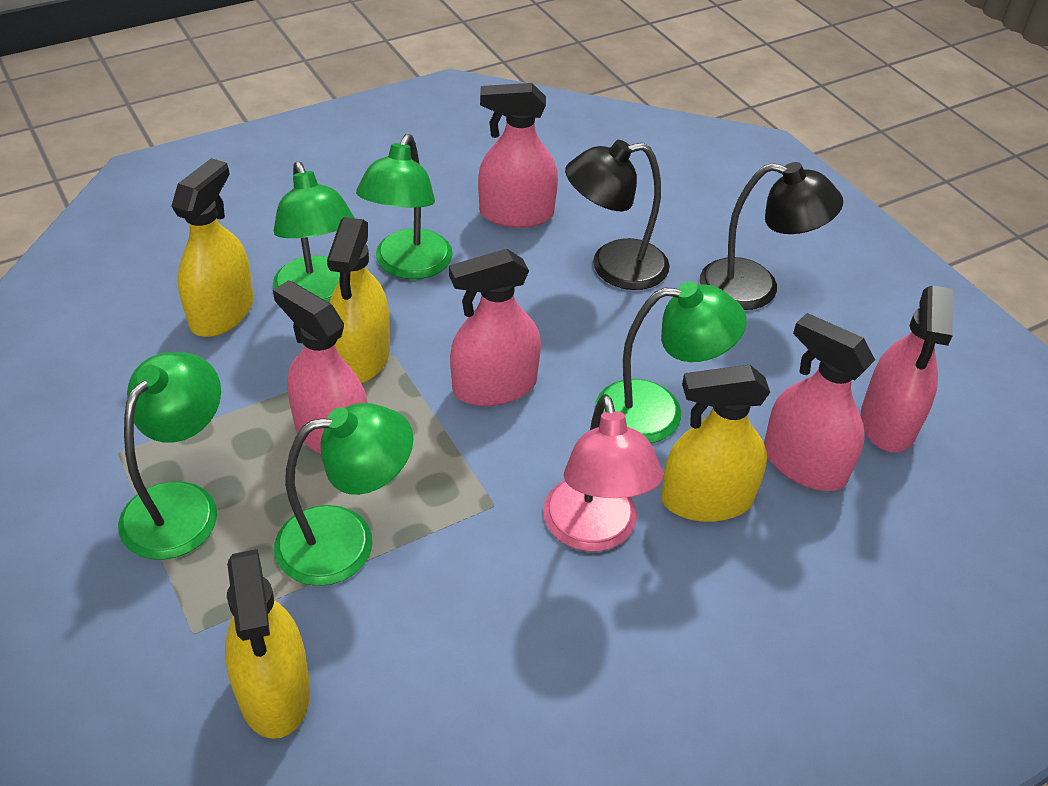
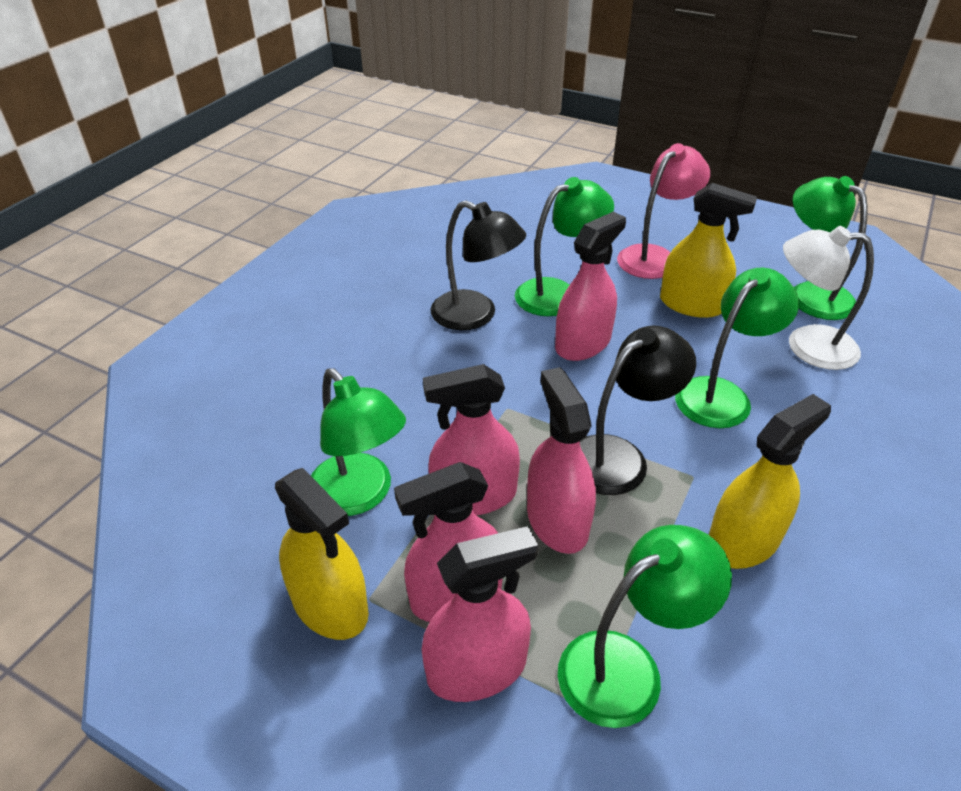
white lamp: none = 0 -> [783,226,874,370] = 1
yellow spray bottle: [171,158,254,337] [225,549,310,739] [327,217,390,383] [661,365,770,522] = 4 -> [275,468,369,640] [660,183,757,318] [709,394,831,569] = 3

